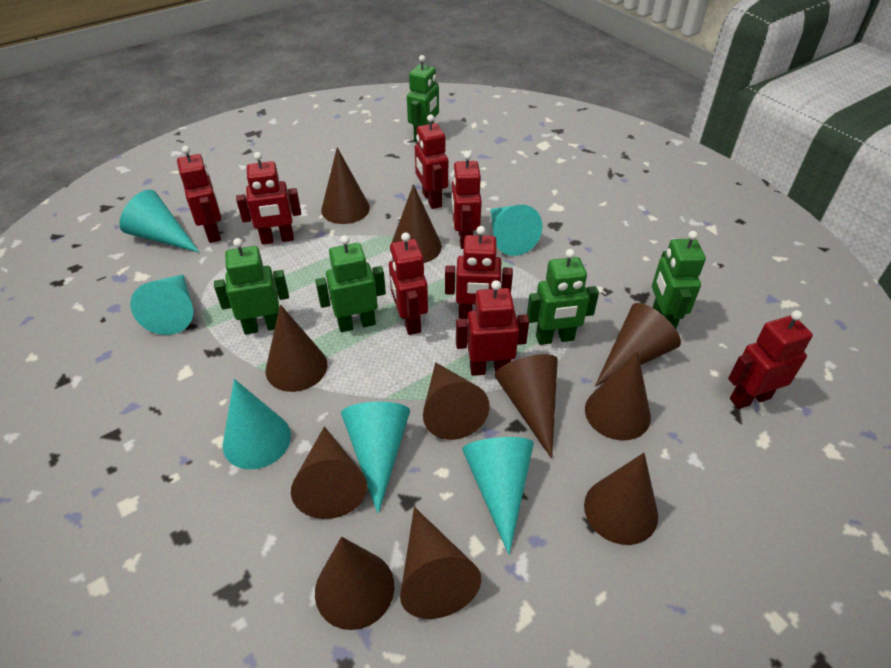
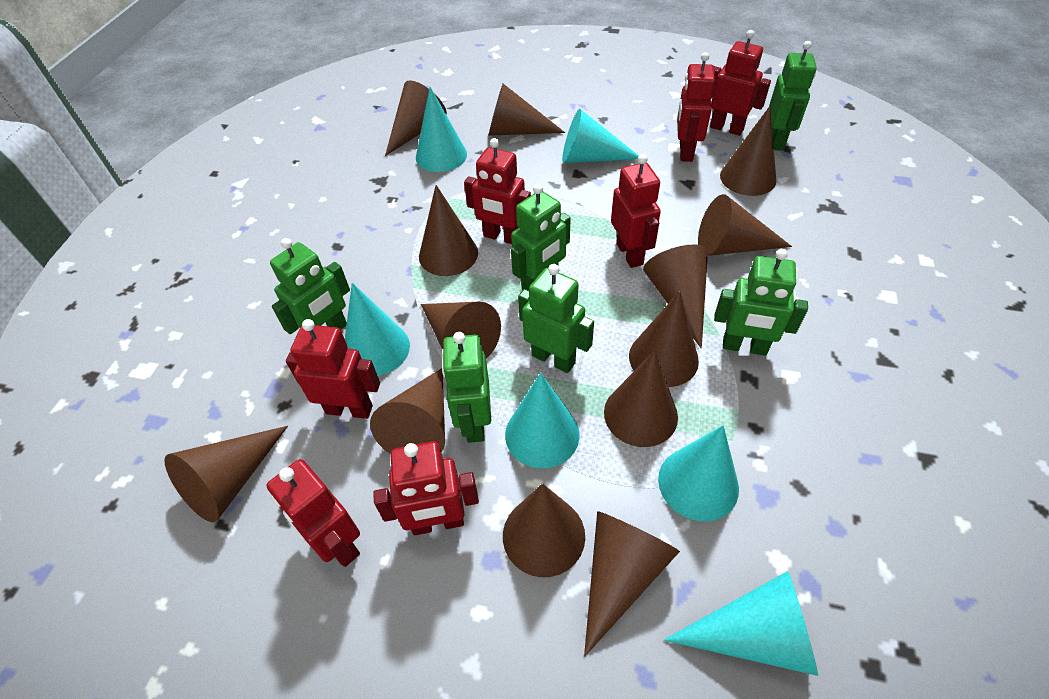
brown cone: [266,305,327,392] [291,426,367,519] [315,537,394,630] [321,147,370,224] [392,184,442,263] [400,507,481,619] [423,362,490,440] [495,354,558,459] [584,453,658,545] [585,351,651,440] [595,303,681,387] = 11 -> [164,426,288,522] [370,368,445,454] [385,80,447,156] [419,185,478,276] [421,302,501,359] [489,84,565,136] [503,483,585,577] [584,511,680,656] [604,351,678,447] [629,291,699,387] [643,244,708,348] [698,194,792,256] [720,106,776,196] = 13
green robot: [214,238,289,335] [315,235,386,332] [407,55,439,142] [527,249,599,345] [652,231,706,329] = 5 -> [270,238,350,334] [442,332,491,443] [511,184,571,291] [518,264,594,373] [714,249,808,356] [769,41,817,151] = 6
red robot: [177,146,221,243] [236,152,301,245] [389,232,428,335] [415,114,448,209] [445,226,513,319] [452,152,482,249] [456,280,529,376] [728,310,813,409] = 8 -> [266,459,360,567] [286,319,380,419] [373,441,479,535] [464,138,531,244] [611,154,661,268] [677,52,716,162] [710,30,771,136] = 7

